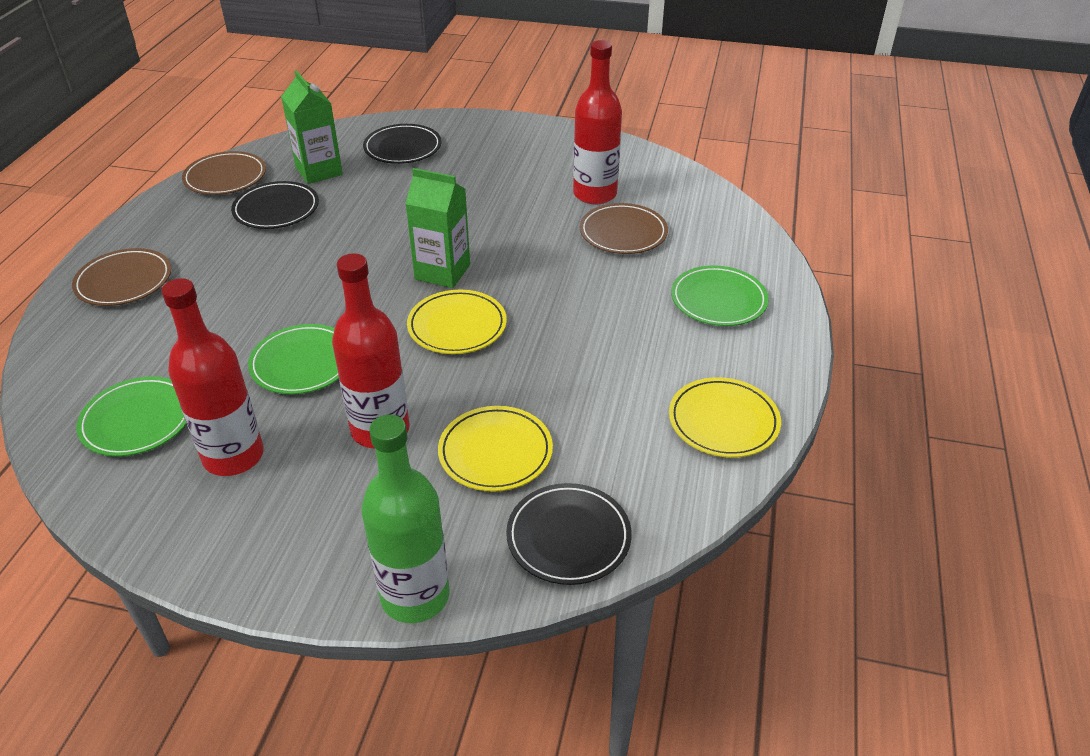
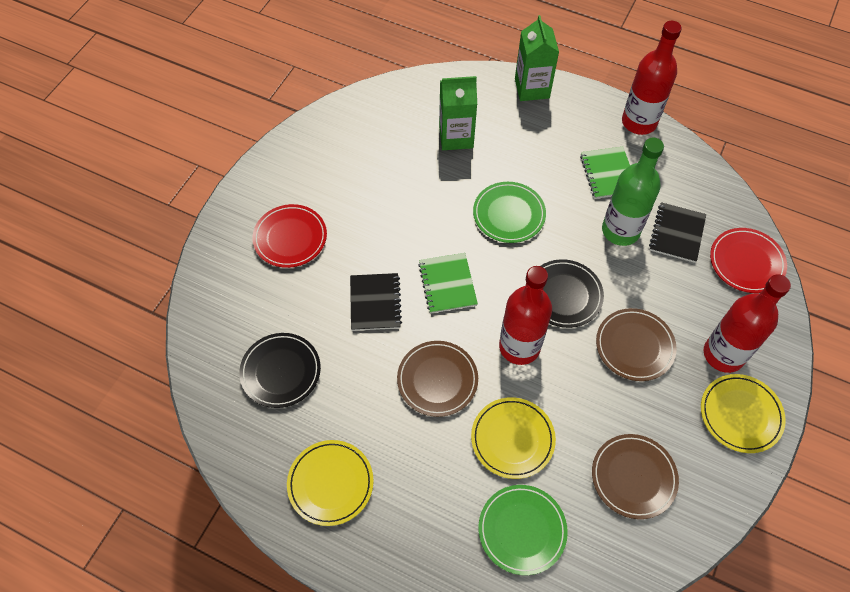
black notebook: none = 0 -> [350,273,402,331] [649,202,706,263] = 2
black plate: [231,181,319,229] [363,124,442,164] [506,483,632,585] = 3 -> [239,333,321,408] [541,259,604,328] = 2
green notebook: none = 0 -> [418,253,478,314] [580,147,630,199] = 2
green plate: [76,376,187,457] [248,324,339,394] [671,265,769,326] = 3 -> [473,182,546,243] [479,485,568,575] = 2
red plate: none = 0 -> [252,204,327,268] [710,228,787,293] = 2

